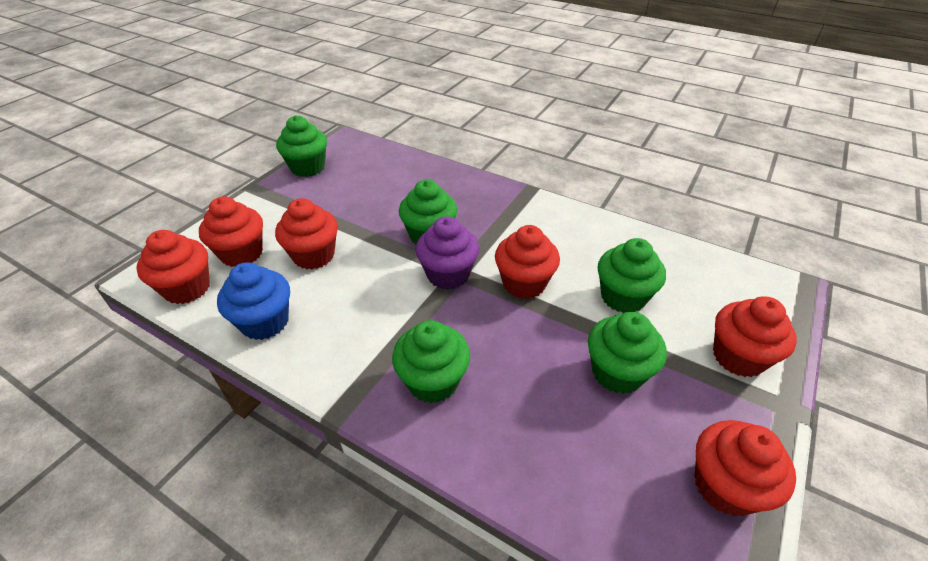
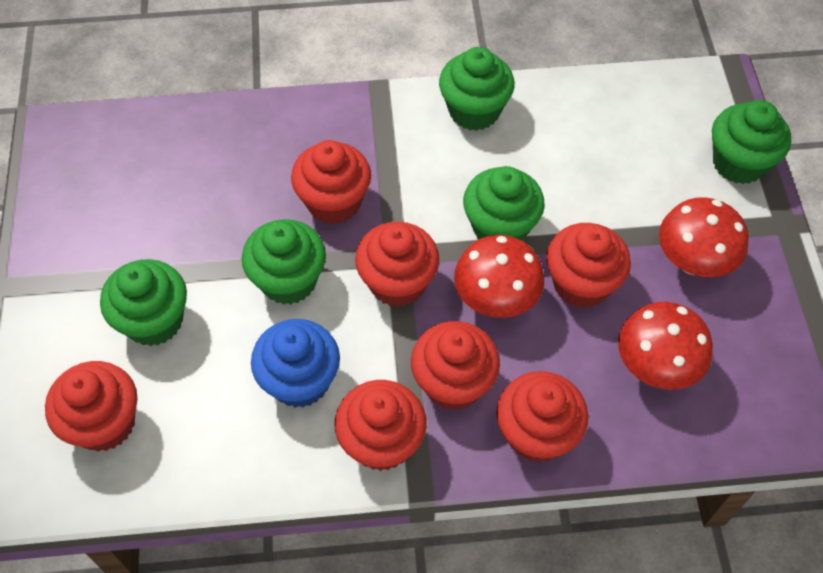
purple cupcake: [415,217,479,290] = 1 -> none = 0
red cupcake: [136,230,210,304] [199,196,263,267] [275,198,338,269] [495,225,560,299] [694,420,796,516] [713,296,797,377] = 6 -> [45,361,137,452] [291,140,371,224] [335,380,426,471] [355,222,439,307] [411,321,500,410] [496,371,588,462] [546,223,631,308] = 7
red mushroom: none = 0 -> [454,235,544,318] [618,302,713,390] [659,197,749,277] = 3

